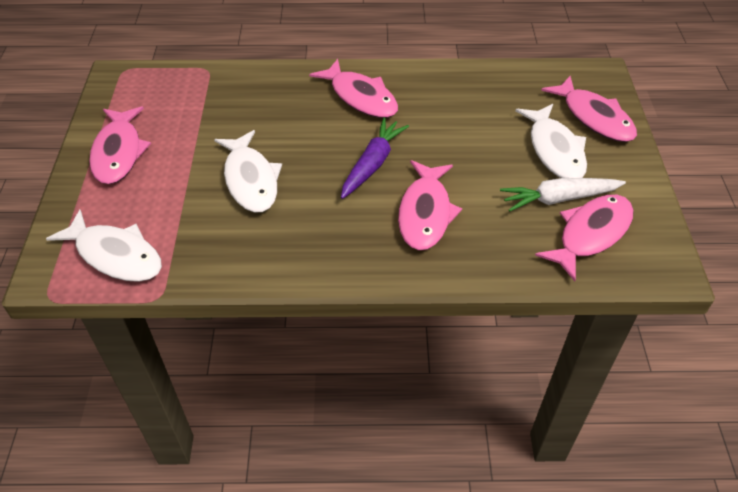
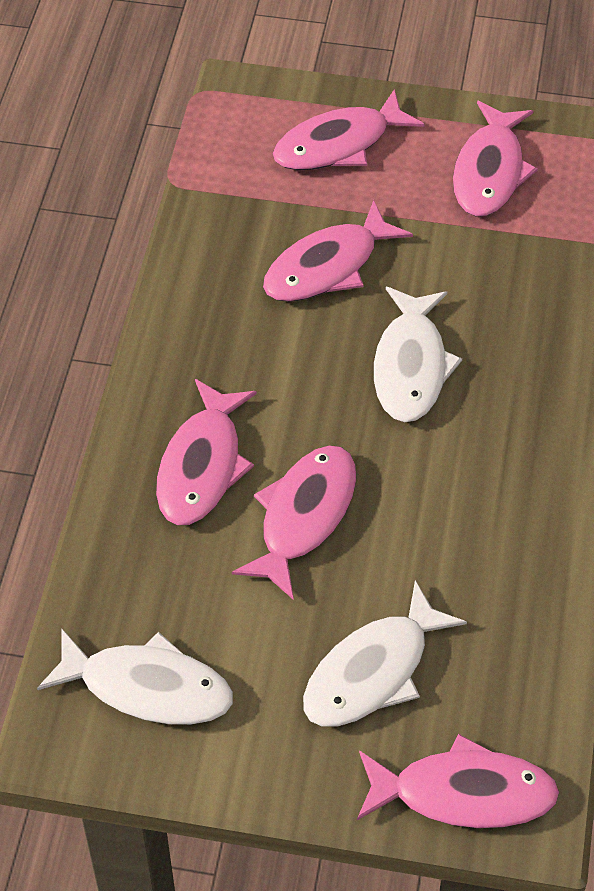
pink fish: [89,106,151,184] [309,59,398,118] [398,160,462,250] [535,195,634,281] [541,76,637,142] = 5 -> [156,379,257,525] [232,446,356,600] [263,200,413,302] [273,89,424,170] [357,734,559,828] [453,101,538,216] = 6
purple carrot: [341,117,409,199] = 1 -> none = 0
white carrot: [500,178,626,212] = 1 -> none = 0

